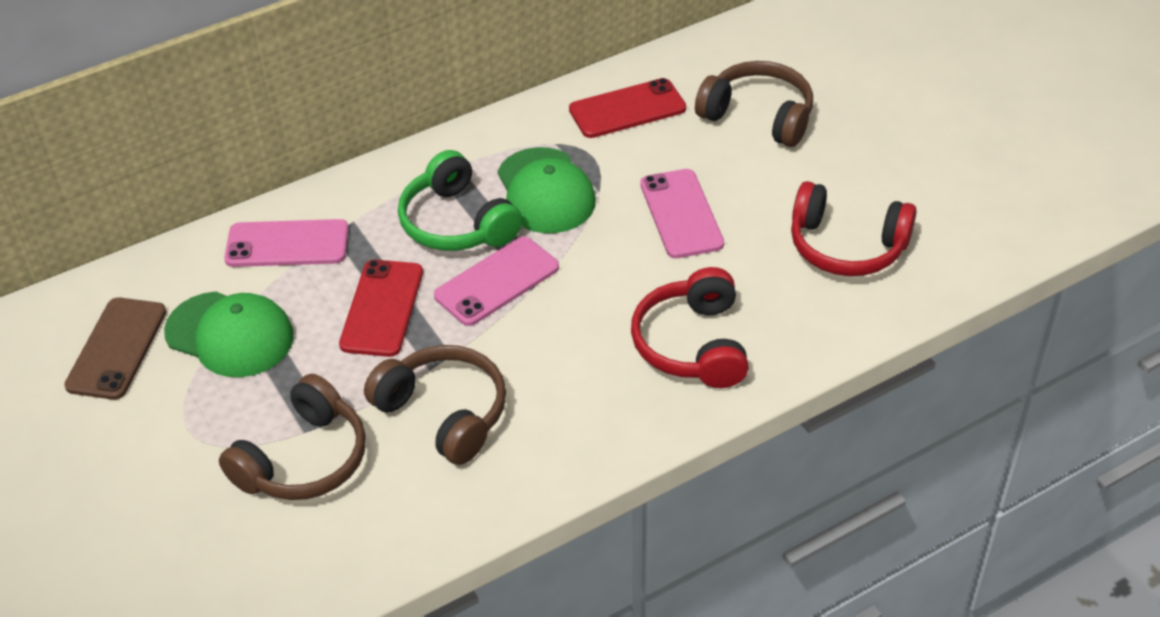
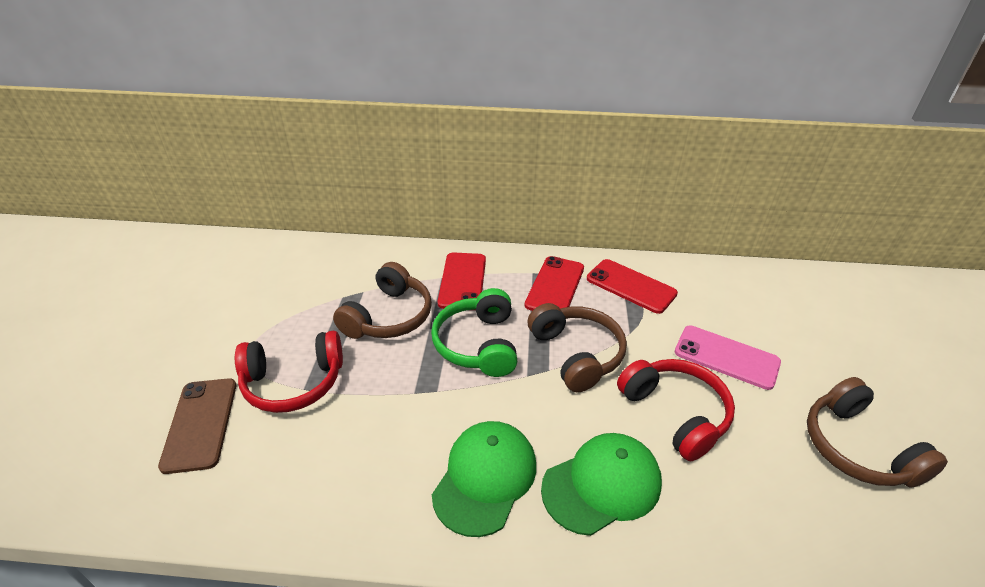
pink phone: [224,219,348,267] [434,237,559,326] [640,169,724,258] = 3 -> [675,326,781,390] = 1
red phone: [339,260,423,357] [569,78,686,138] = 2 -> [437,252,486,310] [525,256,584,311] [587,259,678,314] = 3

